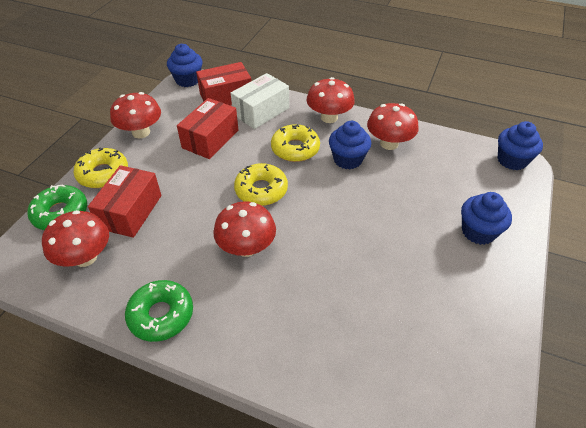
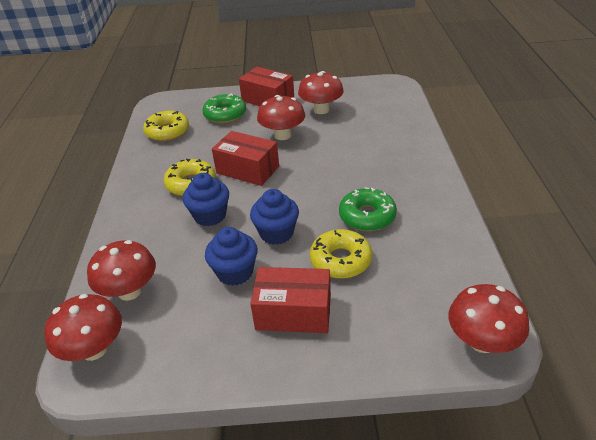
blue cupcake: [167,44,203,87] [329,121,371,170] [461,192,512,245] [498,121,543,170] = 4 -> [183,173,229,226] [205,227,258,286] [250,189,299,245] = 3
white box: [231,73,289,129] = 1 -> none = 0

